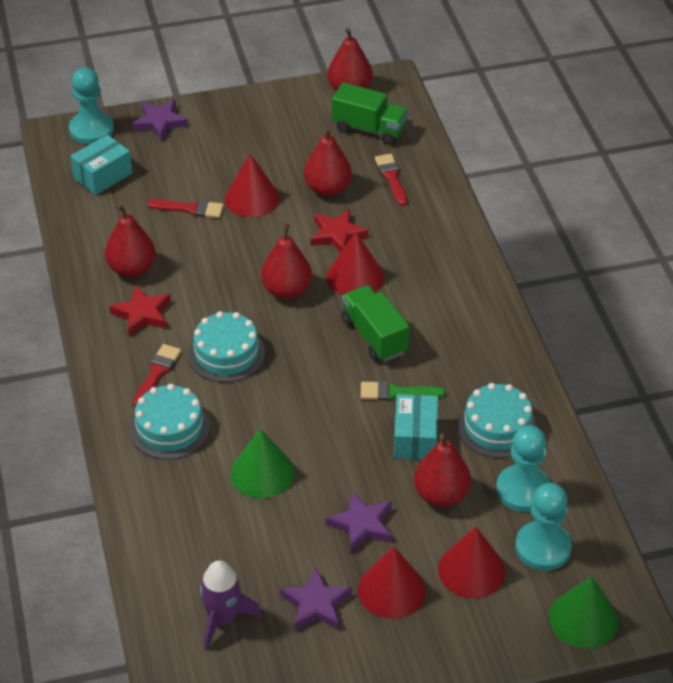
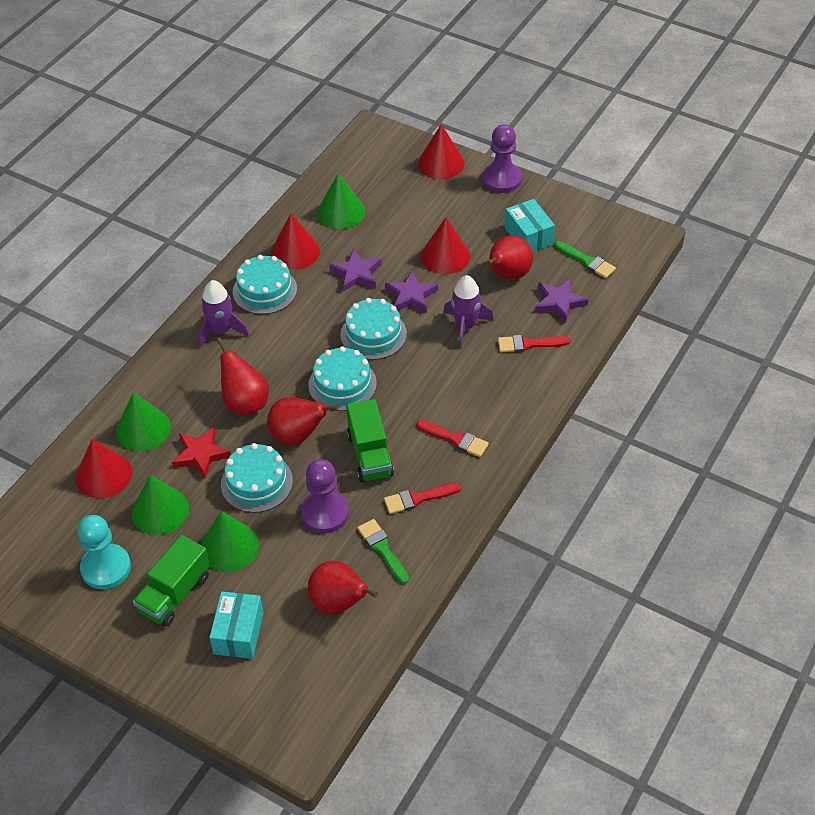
green brush: [361,381,445,401] = 1 -> [357,519,409,584] [554,241,616,278] = 2
green cone: [230,429,295,499] [549,576,618,649] = 2 -> [116,392,171,451] [132,475,189,535] [201,511,259,572] [317,173,365,229] = 4
purple pawn: none = 0 -> [301,459,349,533] [482,124,522,193] = 2
purple rocket: [200,560,262,650] = 1 -> [198,280,249,348] [443,275,494,348] = 2
red pear: [105,204,156,277] [261,223,312,299] [304,127,352,197] [327,28,373,91] [414,434,471,507] = 5 -> [216,337,269,416] [267,397,338,445] [308,560,378,614] [487,235,533,280] = 4
red star: [109,285,171,336] [310,209,369,252] = 2 -> [172,427,231,478] = 1
turquoise cake: [130,384,210,459] [188,311,265,382] [457,383,538,458] = 3 -> [221,443,293,513] [233,255,297,314] [308,346,377,411] [340,298,407,360] = 4
turquoise pawn: [69,68,114,145] [496,425,550,512] [515,483,572,571] = 3 -> [77,515,131,589] = 1

